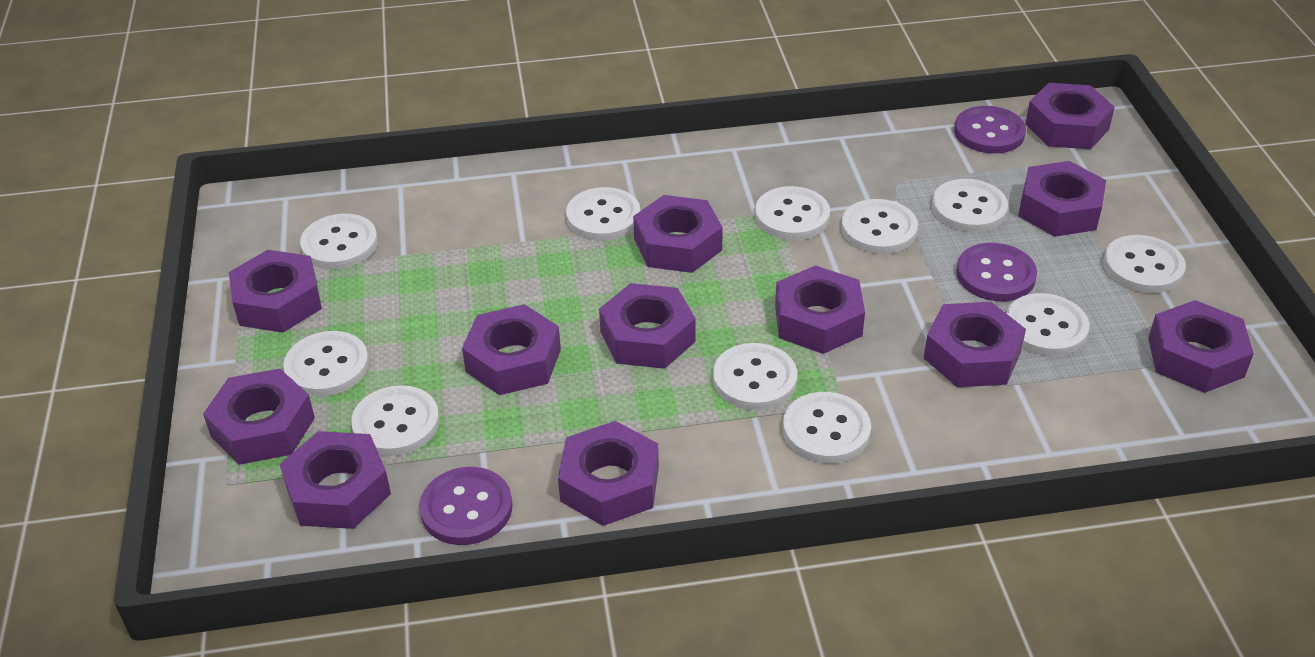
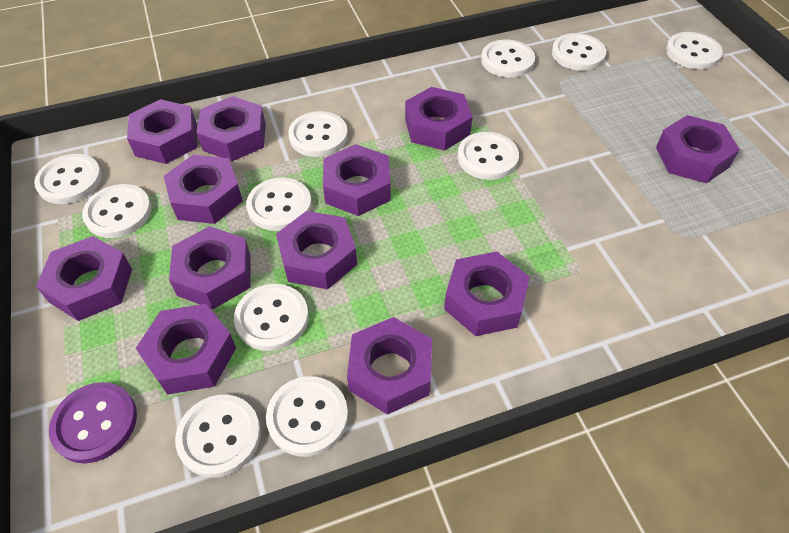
purple button: [419,467,513,545] [954,106,1026,154] [956,243,1037,301] = 3 -> [49,382,137,463] = 1

